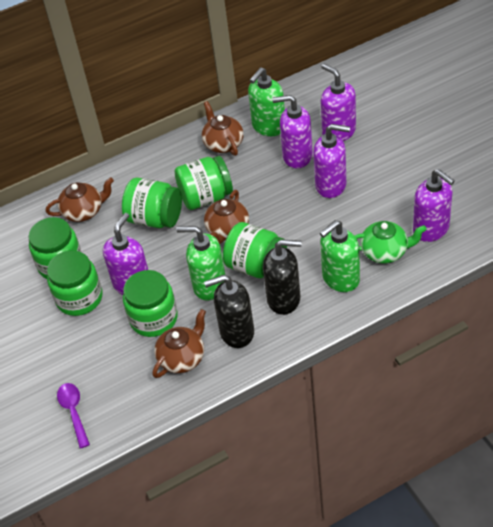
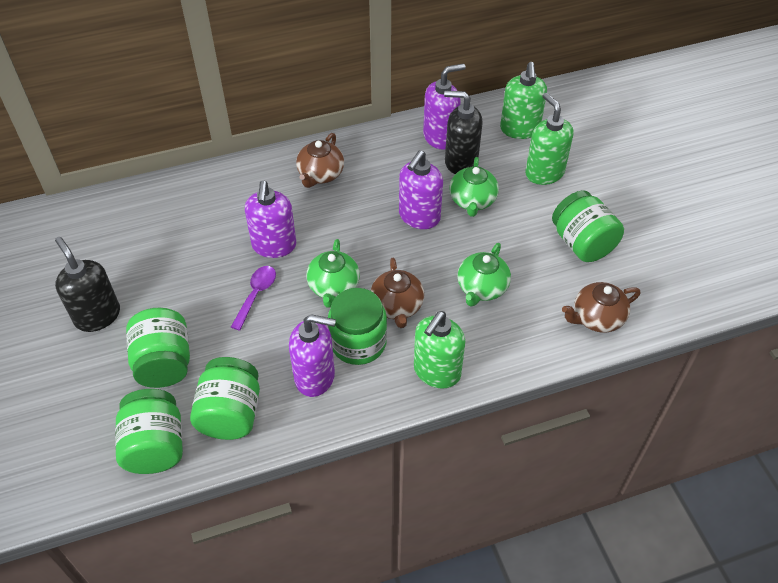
brown teapot: [46,177,114,222] [153,309,206,378] [202,101,244,156] [204,190,249,244] = 4 -> [296,133,344,188] [370,258,424,328] [562,282,640,333] = 3
green jar: [29,217,82,279] [47,250,102,316] [122,177,182,228] [123,270,178,337] [175,156,233,210] [223,222,287,278] = 6 -> [115,389,183,474] [126,308,190,388] [190,357,260,440] [328,288,387,365] [552,190,624,262] = 5
green teapot: [354,221,427,263] = 1 -> [306,239,360,308] [449,157,499,217] [457,243,511,306] = 3
purple soap dispenser: [103,213,148,295] [272,95,313,168] [313,124,350,198] [321,64,356,141] [413,169,455,242] = 5 -> [245,181,296,258] [289,314,336,397] [399,150,443,229] [423,63,466,150] = 4

